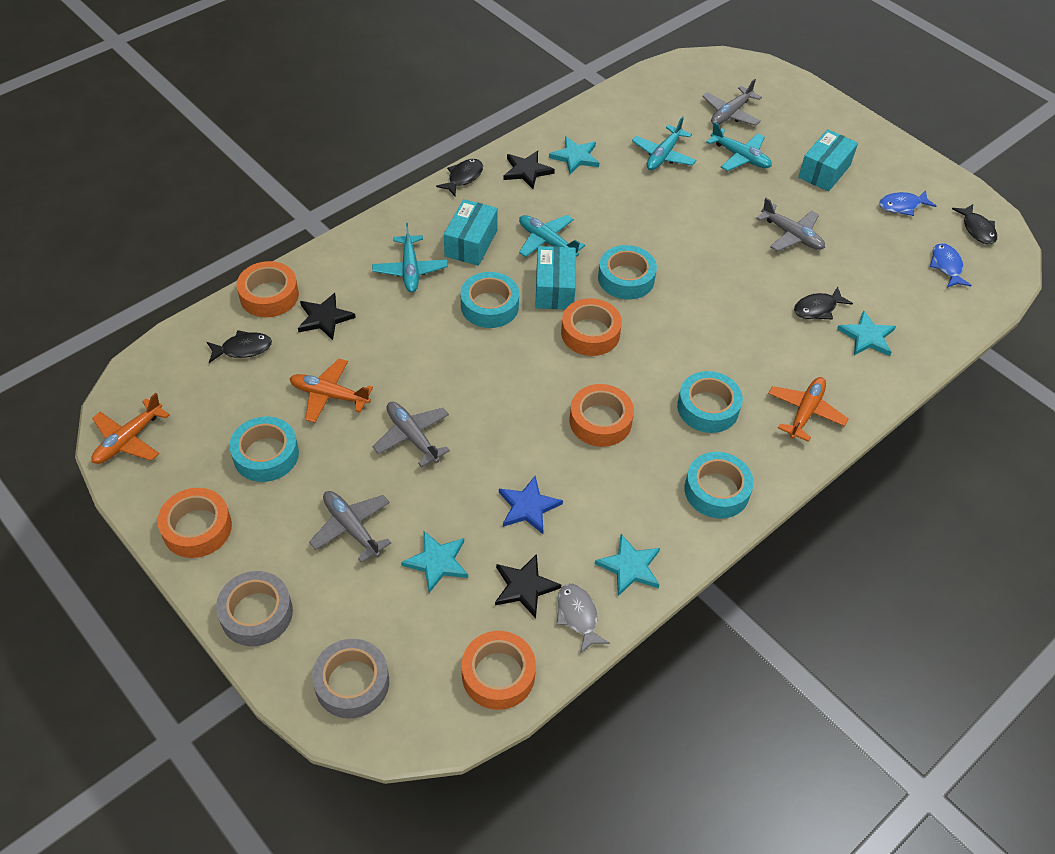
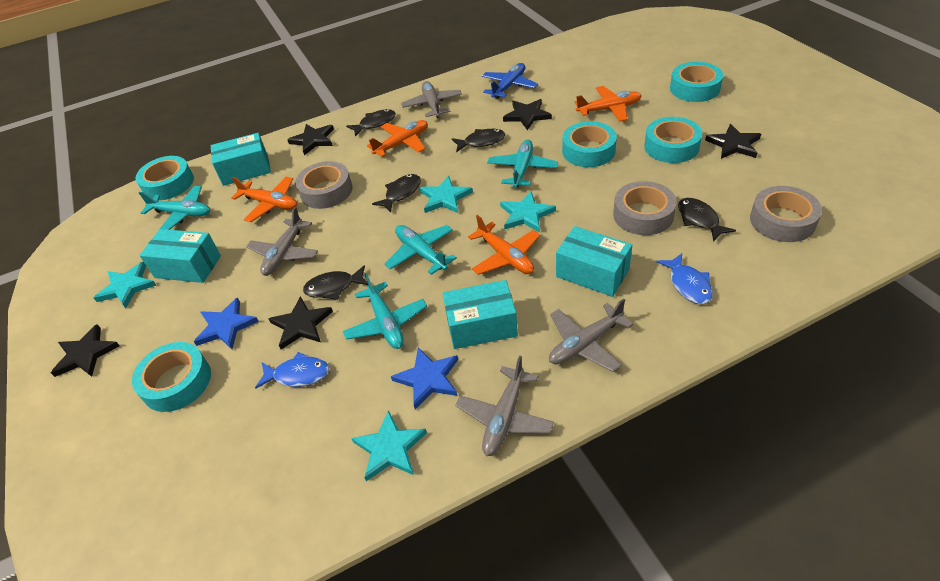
black fish: [207,330,272,363] [436,159,483,196] [794,286,853,319] [952,204,997,244] = 4 -> [303,265,368,300] [346,109,396,137] [372,174,421,213] [452,129,505,152] [678,198,736,242] = 5
black star: [298,293,356,340] [495,554,561,618] [504,151,555,189] = 3 -> [51,324,120,377] [268,296,333,349] [287,124,334,155] [503,99,552,130] [705,124,761,159] = 5
blue plane: none = 0 -> [482,63,538,99] = 1
blue star: [499,476,563,534] = 1 -> [194,297,259,349] [391,347,458,409] = 2
grey fish: [556,584,610,654] = 1 -> none = 0
grey tape: [216,571,293,646] [312,639,389,719] = 2 -> [295,161,353,209] [613,181,677,235] [750,186,822,242] = 3
orange plane: [91,393,170,464] [289,359,373,423] [768,377,848,442] = 3 -> [231,176,297,222] [367,120,428,157] [468,215,540,275] [574,86,642,122] = 4
orange tape: [157,488,232,558] [237,261,299,317] [462,631,536,710] [561,298,622,356] [569,384,634,447] = 5 -> none = 0
turquoise box: [444,199,498,266] [535,246,576,310] [798,129,858,192] = 3 -> [139,229,221,283] [211,133,271,186] [443,280,518,349] [556,226,632,297] = 4

